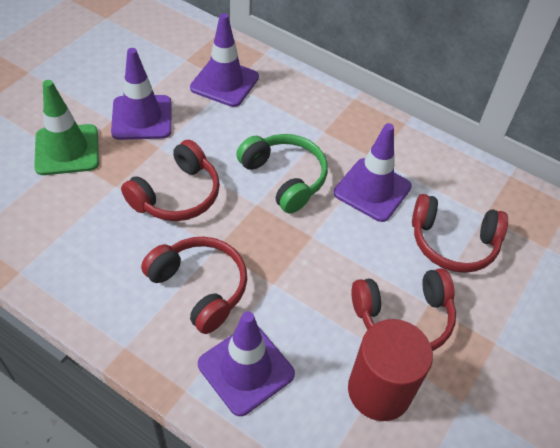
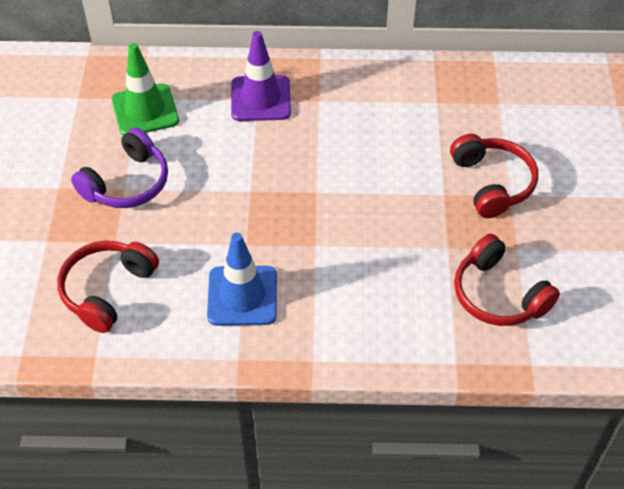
blue traffic cone: none = 0 -> [207,233,277,326] = 1
green headphones: [236,134,328,213] = 1 -> none = 0
purple headphones: none = 0 -> [71,128,168,208] = 1
purple traffic cone: [111,48,171,140] [190,13,259,107] [198,311,295,416] [334,123,412,222] = 4 -> [231,31,291,121] = 1
red cylinder: [348,319,433,421] = 1 -> none = 0
red headphones: [121,140,220,221] [141,237,247,334] [351,268,456,351] [412,194,508,273] = 4 -> [57,241,159,333] [450,134,538,218] [454,234,560,326] = 3

